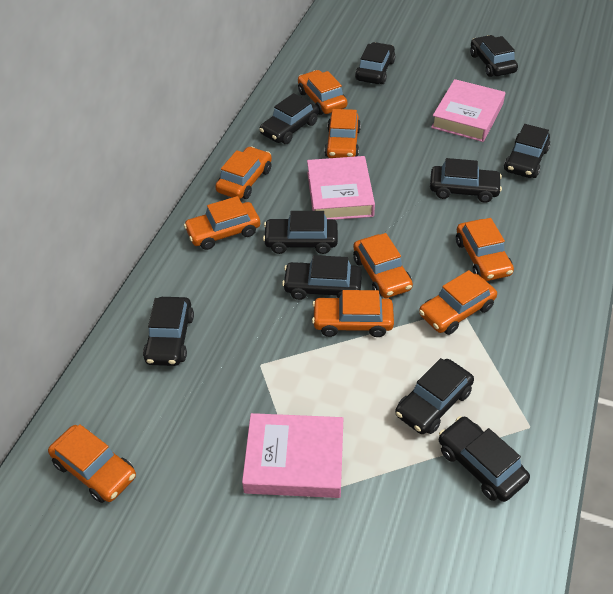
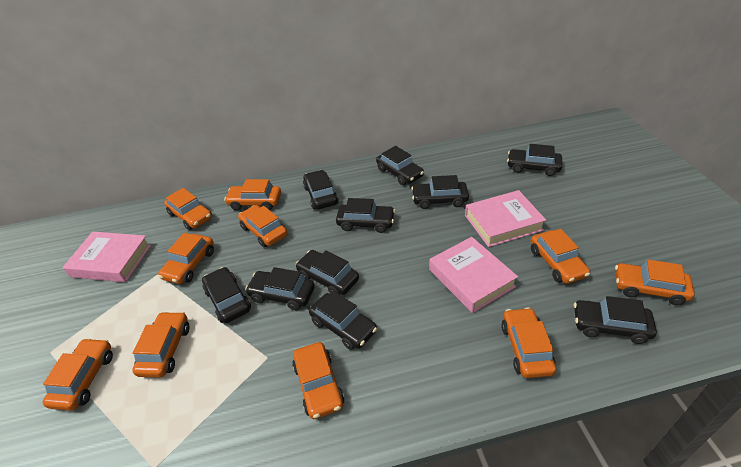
orange car: [48,424,136,503] [184,196,260,250] [215,146,272,199] [298,70,347,115] [312,290,394,337] [325,109,361,158] [353,233,413,298] [419,270,497,335] [456,218,514,281] = 9 -> [42,338,113,411] [132,311,190,378] [158,233,214,284] [164,188,212,230] [224,179,281,210] [238,205,288,247] [292,342,344,419] [501,307,556,378] [531,229,590,284] [615,259,695,305] = 10

